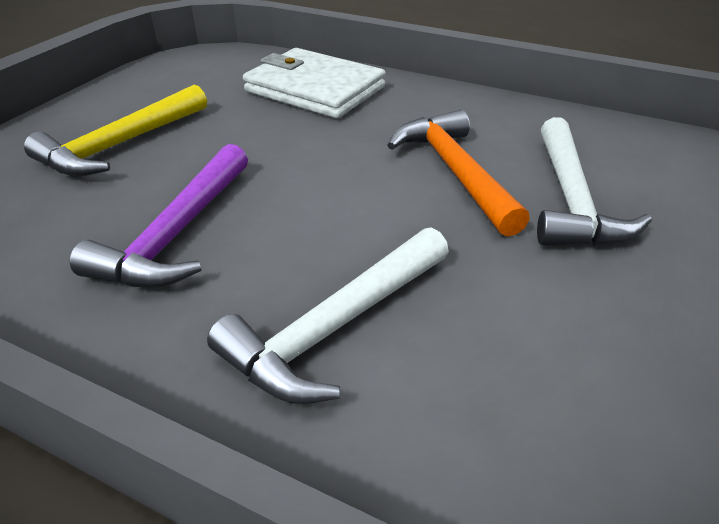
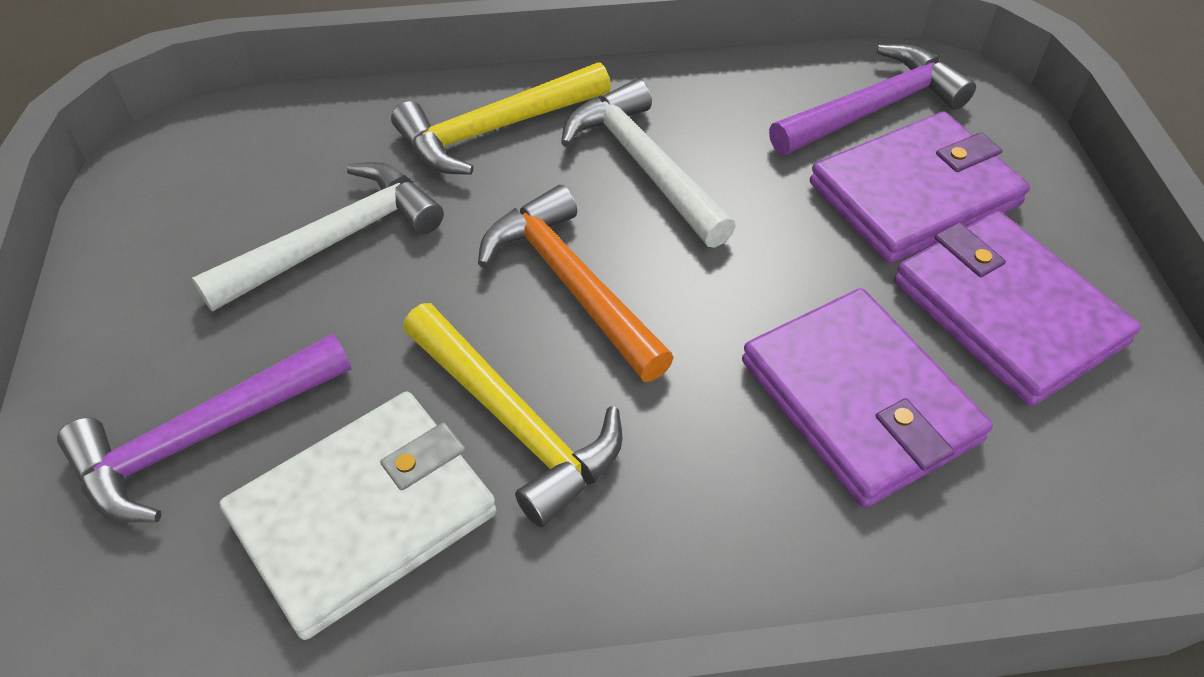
purple hammer: [70,144,248,288] = 1 -> [57,334,351,522] [769,44,976,155] = 2
purple wallet: none = 0 -> [742,288,993,508] [810,111,1030,263] [894,211,1141,406] = 3
yellow hammer: [24,85,207,176] = 1 -> [391,62,611,175] [403,303,622,527] = 2

